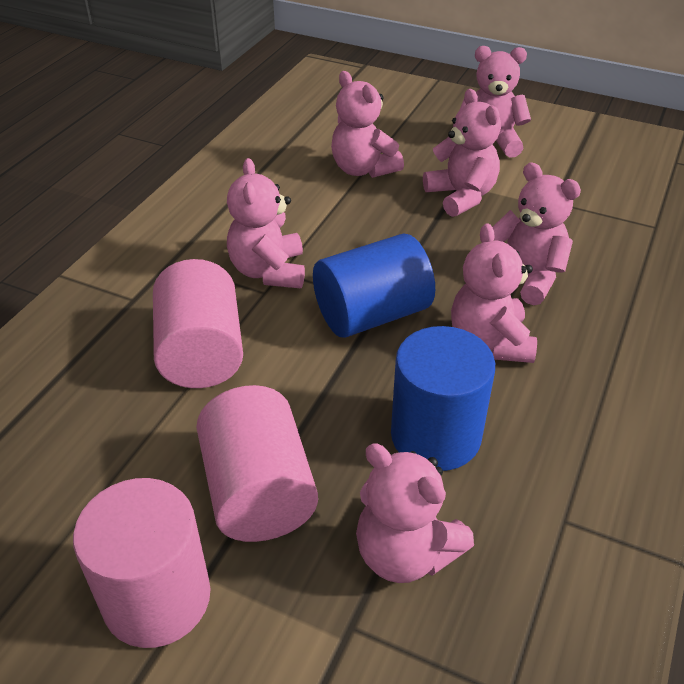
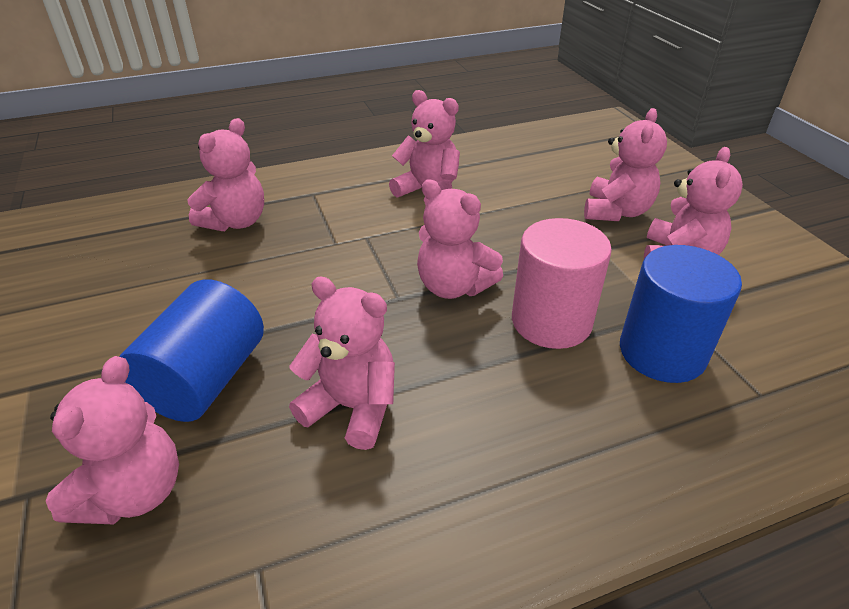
pink cylinder: [73,478,211,648] [153,259,243,388] [196,385,318,542] = 3 -> [512,218,612,349] = 1

